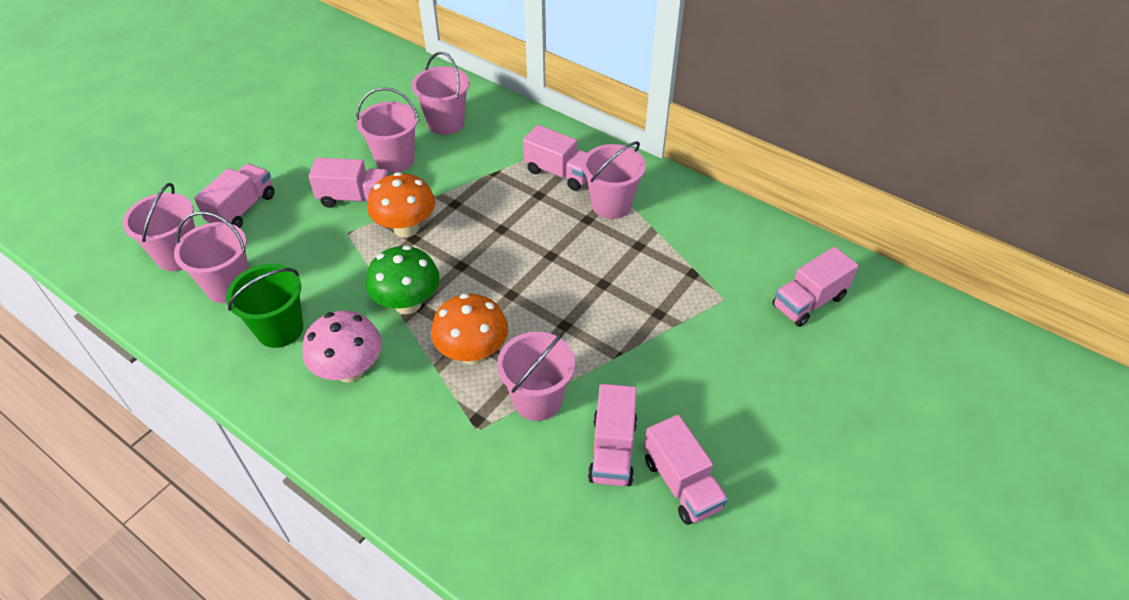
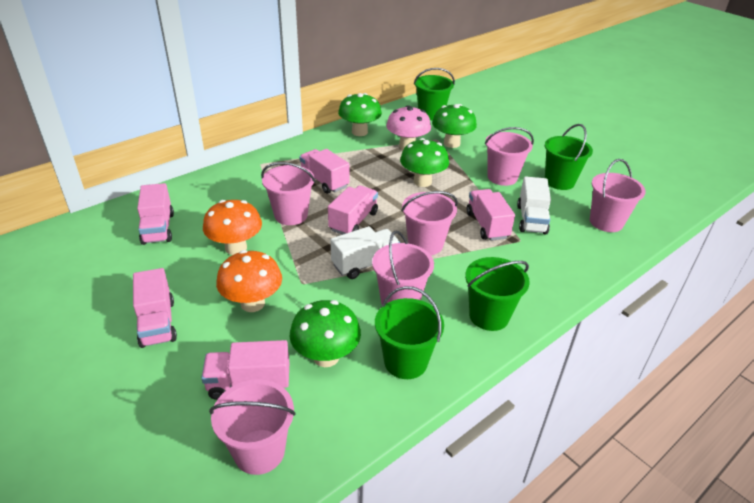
green bucket: [226,264,303,348] = 1 -> [375,286,444,379] [414,68,455,120] [465,257,530,331] [545,124,593,190] = 4
green mushroom: [366,245,440,314] = 1 -> [290,300,361,367] [338,93,382,136] [400,138,449,187] [432,104,477,148] = 4
white truck: none = 0 -> [331,226,400,279] [517,176,551,234] = 2

